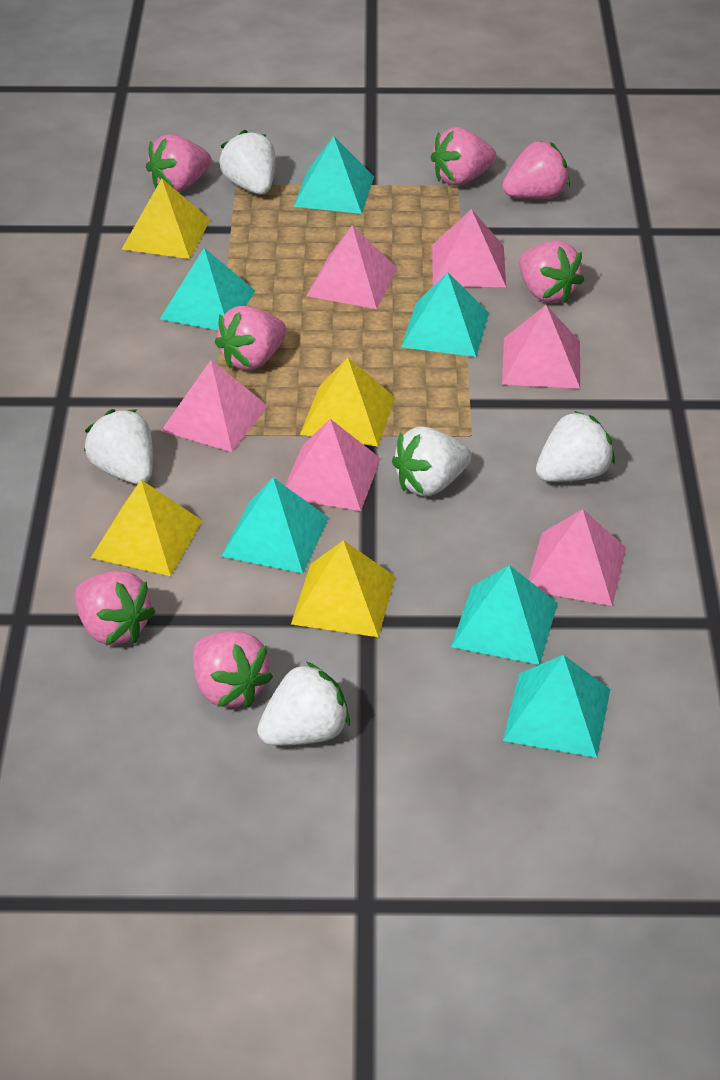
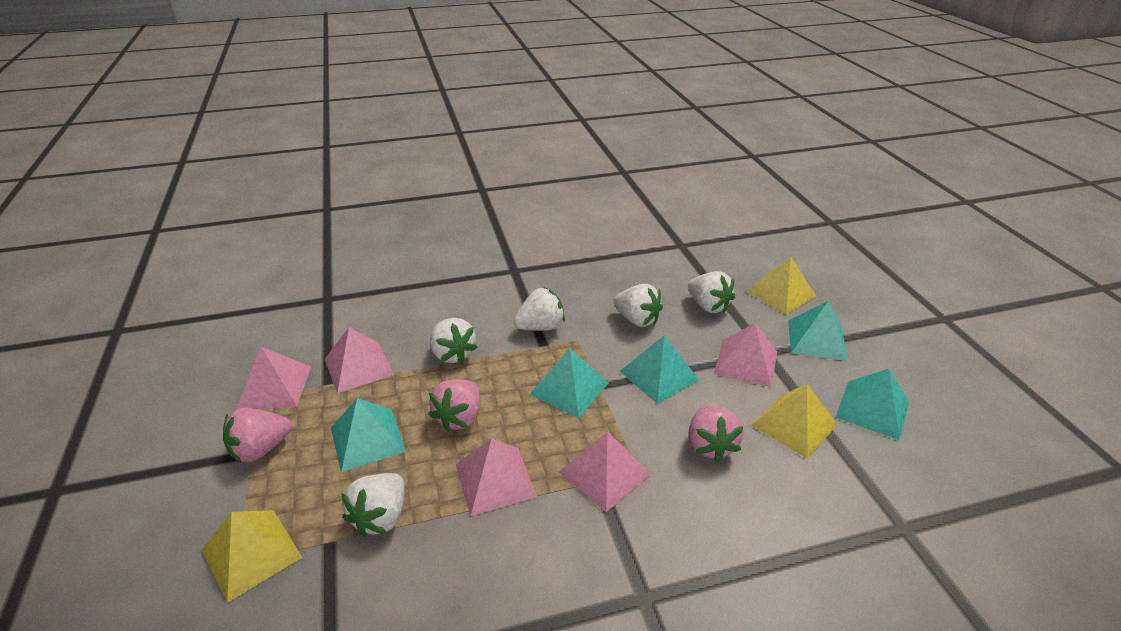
pink pyramid: [161,360,268,452] [285,419,381,511] [307,225,398,309] [432,209,506,287] [502,305,580,389] [528,509,626,606] = 6 -> [237,347,311,409] [325,327,394,393] [456,439,537,516] [559,431,651,512] [714,323,777,387] = 5
pink strawberry: [75,571,155,645] [146,134,212,192] [193,632,273,707] [215,306,287,370] [431,127,497,186] [502,141,570,199] [519,241,584,303] = 7 -> [223,408,292,463] [429,379,480,432] [688,405,743,462] = 3
turquoise pyramid: [160,248,255,330] [221,478,329,573] [293,136,374,214] [401,272,489,357] [451,565,558,665] [503,655,610,758] = 6 -> [331,398,406,472] [529,348,609,418] [620,336,699,404] [788,301,848,361] [836,369,909,440] = 5
yellow pyramid: [91,480,202,576] [122,179,210,259] [291,540,395,637] [300,358,396,447] = 4 -> [202,510,302,603] [746,256,816,315] [752,384,838,459] = 3

